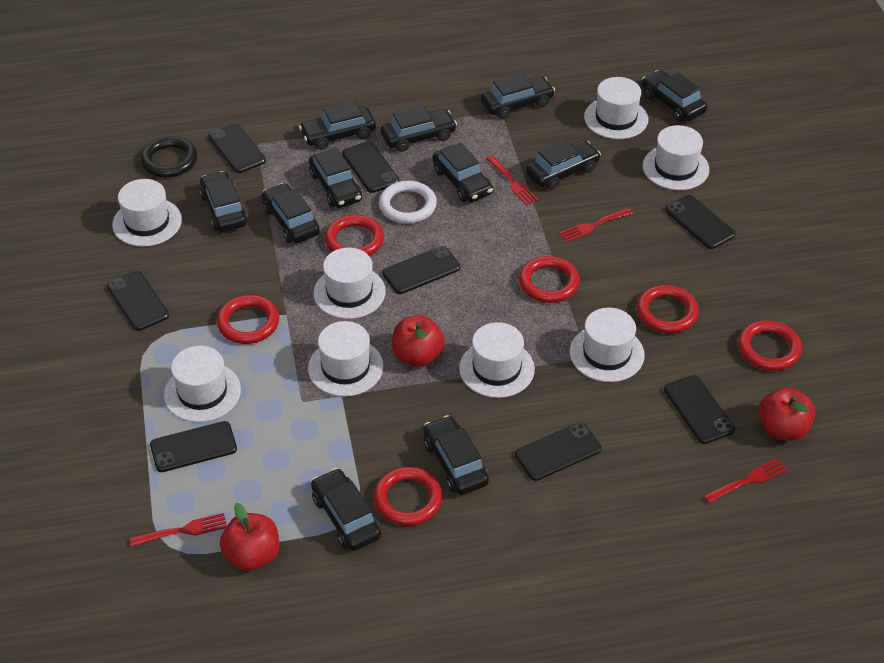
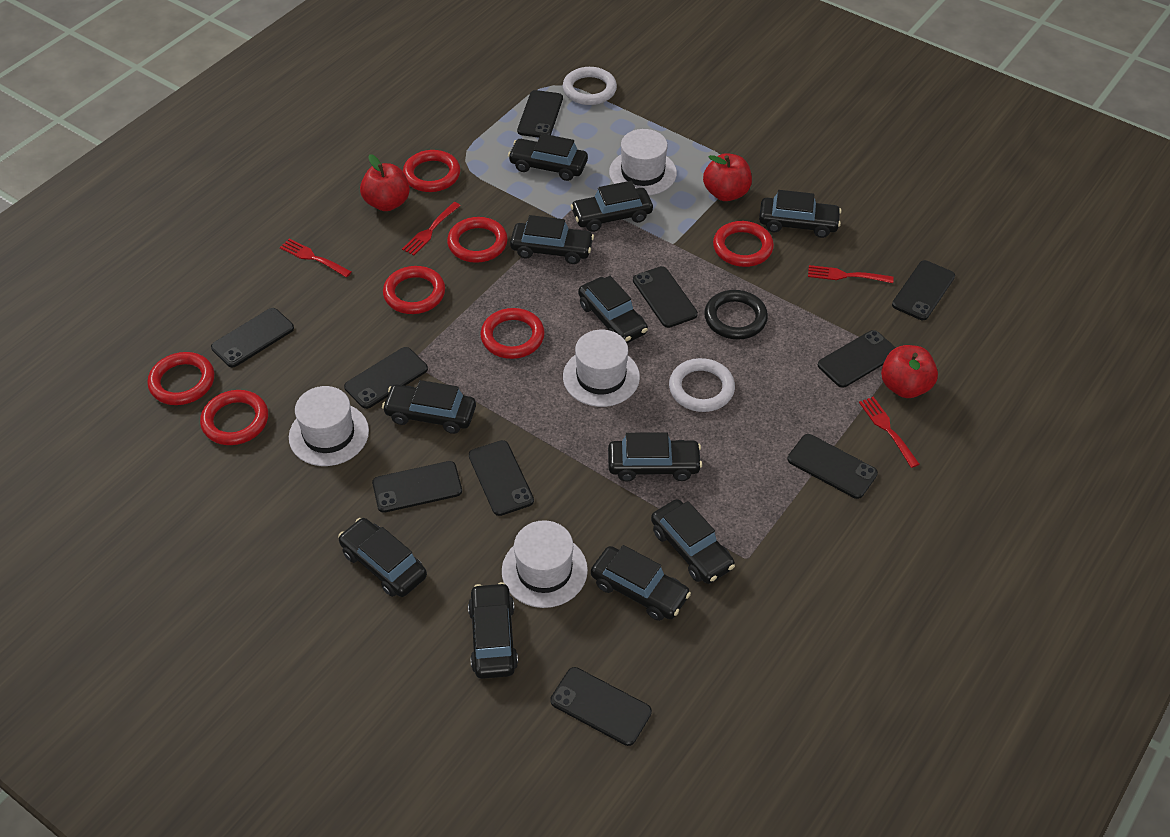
black phone: [107,271,169,331] [150,421,237,472] [208,123,266,173] [342,141,399,193] [382,246,460,294] [515,422,602,481] [664,375,735,444] [665,195,736,249] = 8 -> [211,308,294,367] [344,347,428,409] [372,461,462,513] [469,440,534,516] [517,90,563,138] [550,667,652,746] [633,266,698,328] [787,434,878,499] [818,330,896,388] [892,260,955,320] = 10
red ring: [217,295,279,344] [325,215,384,256] [374,467,443,526] [519,256,580,303] [637,285,699,333] [738,320,802,371] = 6 -> [148,352,214,405] [200,390,268,445] [383,266,445,314] [403,150,460,192] [447,217,508,263] [481,308,545,359] [713,221,774,267] = 7
white hat: [112,179,182,247] [164,346,241,422] [308,321,383,397] [314,248,385,319] [459,322,535,398] [570,308,645,382] [584,77,649,139] [643,125,709,190] = 8 -> [289,386,369,466] [502,520,588,608] [563,330,640,407] [609,129,677,195] = 4
white ring: [379,181,437,224] = 1 -> [563,67,617,105] [669,358,735,412] = 2

